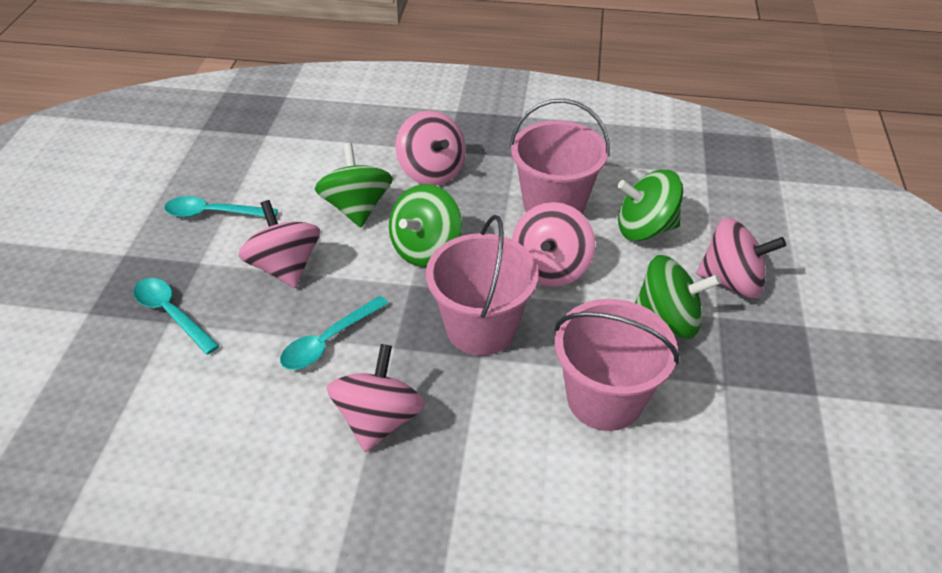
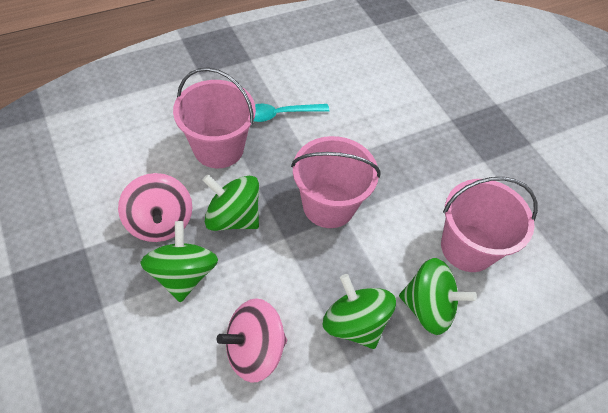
pink spinning top: [238,200,320,288] [327,344,425,452] [396,111,466,186] [512,202,595,287] [697,218,786,298] = 5 -> [118,173,193,242] [217,298,287,382] = 2
turquoise spoon: [133,278,220,355] [164,196,278,217] [280,296,389,370] = 3 -> [254,104,329,122] = 1

